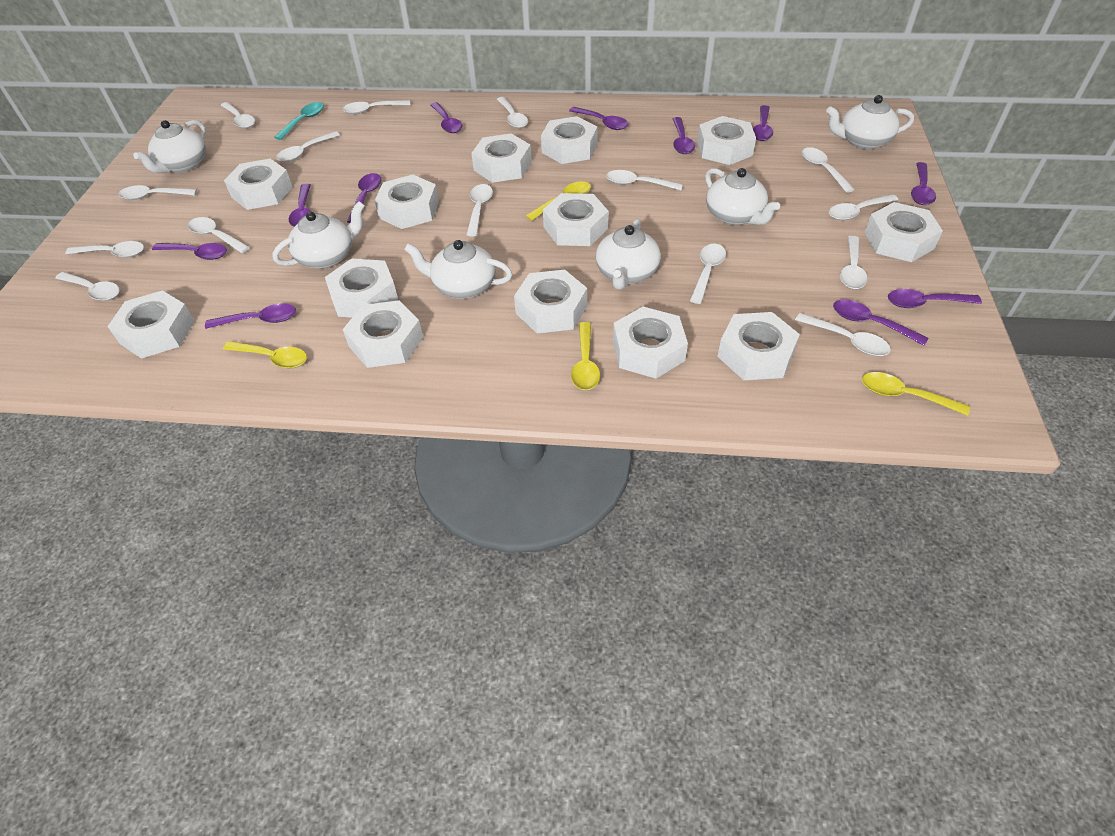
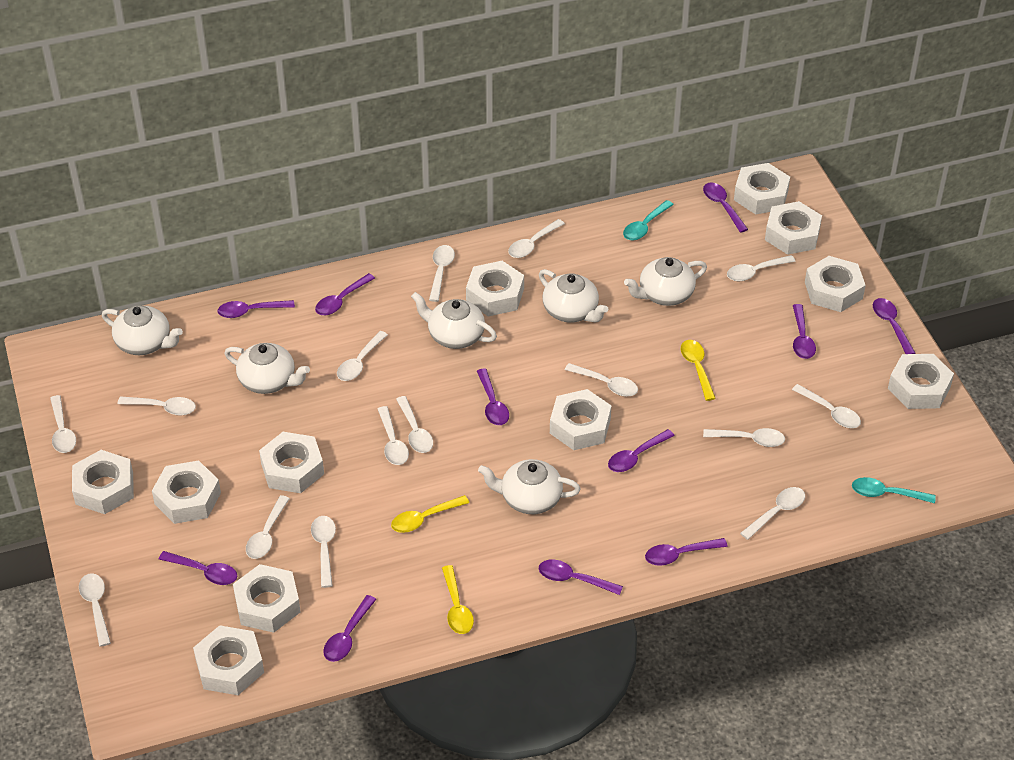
turquoise spoon: [274,102,324,140] = 1 -> [623,200,674,240] [852,477,936,503] = 2
white nut: [107,290,195,359] [224,159,293,210] [325,258,398,318] [343,300,423,368] [375,175,439,229] [471,133,532,183] [514,269,587,334] [541,116,598,164] [543,193,609,246] [613,307,688,379] [697,116,756,165] [717,312,800,380] [865,202,943,262] = 13 -> [72,450,134,514] [152,461,221,524] [193,625,264,695] [233,564,301,633] [259,432,324,493] [466,261,524,316] [550,389,611,450] [734,163,790,214] [765,201,822,255] [805,256,866,312] [888,354,954,409] = 11
yellow spoon: [223,341,307,368] [526,181,591,221] [571,322,600,390] [862,372,970,416] = 4 -> [391,495,469,533] [442,565,474,634] [681,340,716,401] = 3

